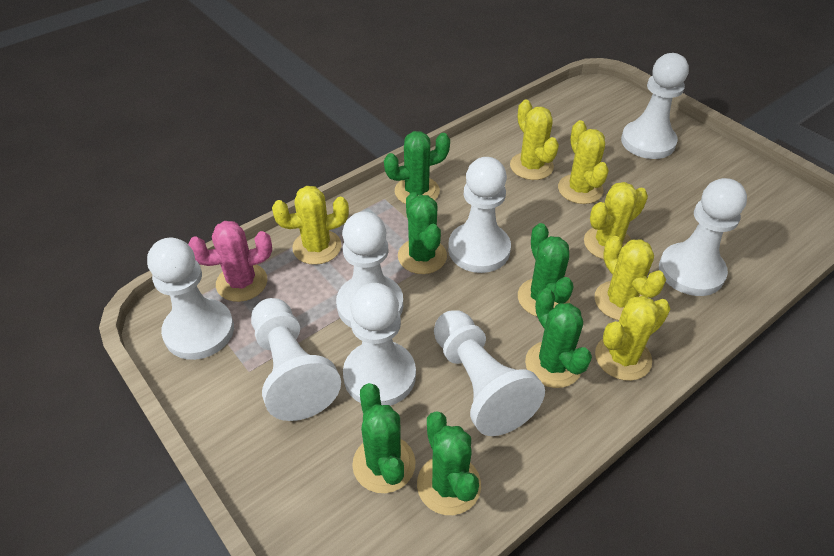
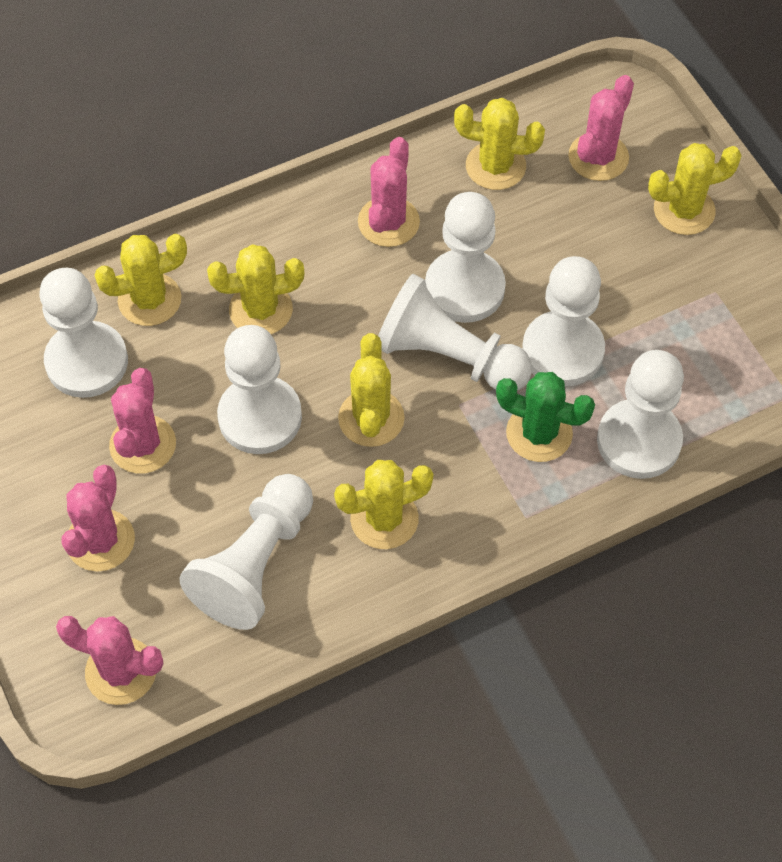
green cactus: [352,383,416,493] [384,131,450,204] [398,192,447,274] [417,411,481,515] [518,223,574,316] [525,288,592,388] = 6 -> [496,372,595,462] = 1
pink cactus: [188,221,272,302] = 1 -> [56,616,163,705] [61,465,135,572] [109,368,176,474] [358,137,420,247] [568,75,634,181] = 5
white pawn: [147,238,234,360] [251,298,341,421] [336,211,403,327] [343,283,416,406] [434,310,545,436] [448,157,511,273] [621,53,689,159] [659,178,747,296] = 8 -> [39,268,128,398] [180,474,313,630] [217,325,302,454] [378,274,532,391] [425,192,506,323] [522,256,605,387] [597,350,684,479] = 7

